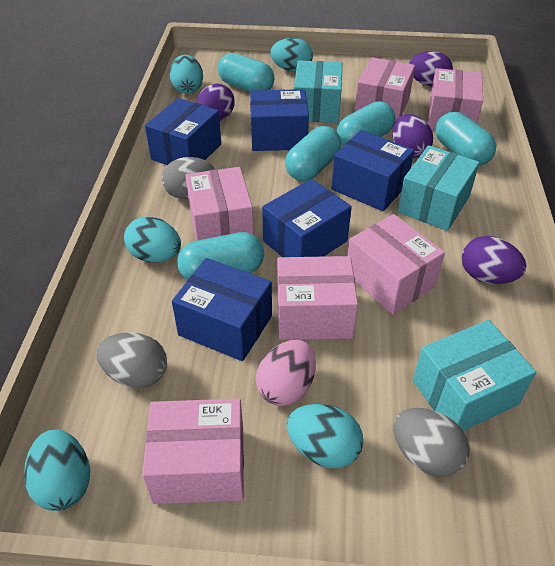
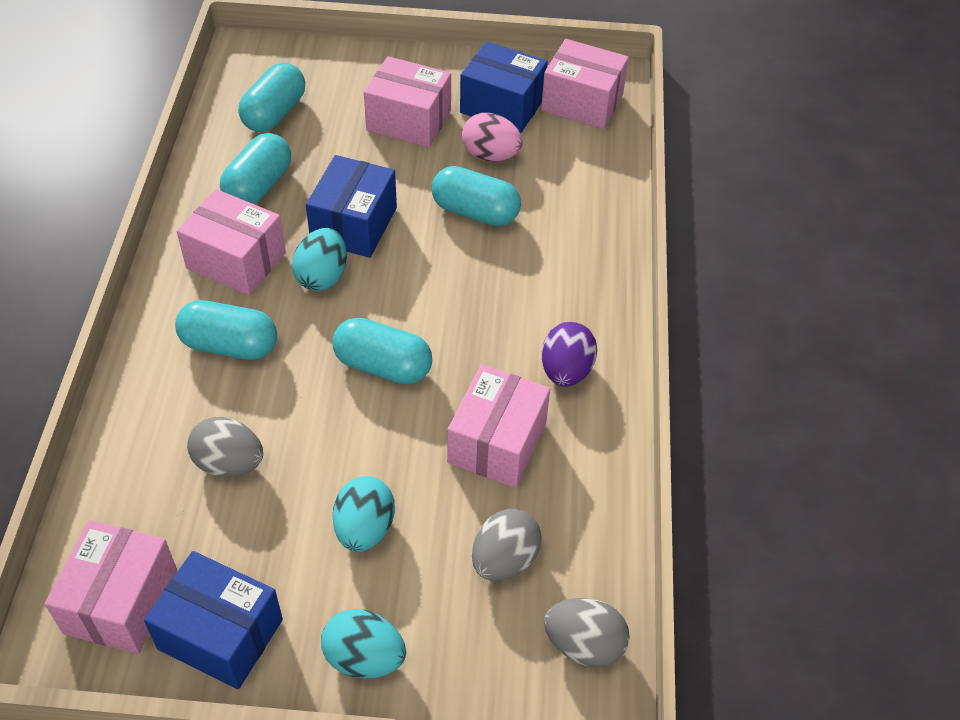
blue box: [145,98,221,165] [172,258,272,361] [250,89,309,151] [262,179,352,257] [332,130,414,211] = 5 -> [144,551,283,689] [306,155,397,258] [460,41,548,133] = 3
pink box: [142,399,244,504] [185,167,254,241] [277,256,358,340] [347,214,445,314] [355,57,415,121] [428,68,483,130] = 6 -> [45,520,177,654] [177,189,286,295] [364,56,451,147] [447,364,550,488] [541,39,629,129] = 5
purple egg: [196,83,235,121] [392,114,433,158] [409,51,453,87] [462,236,527,284] = 4 -> [542,322,597,387] = 1
turquoise box: [294,60,342,123] [398,145,479,231] [413,320,536,431] = 3 -> none = 0
turquoise egg: [24,429,90,511] [124,217,181,262] [169,55,203,94] [270,38,313,72] [287,404,363,469] = 5 -> [292,228,347,291] [321,609,406,679] [333,476,395,552] = 3

